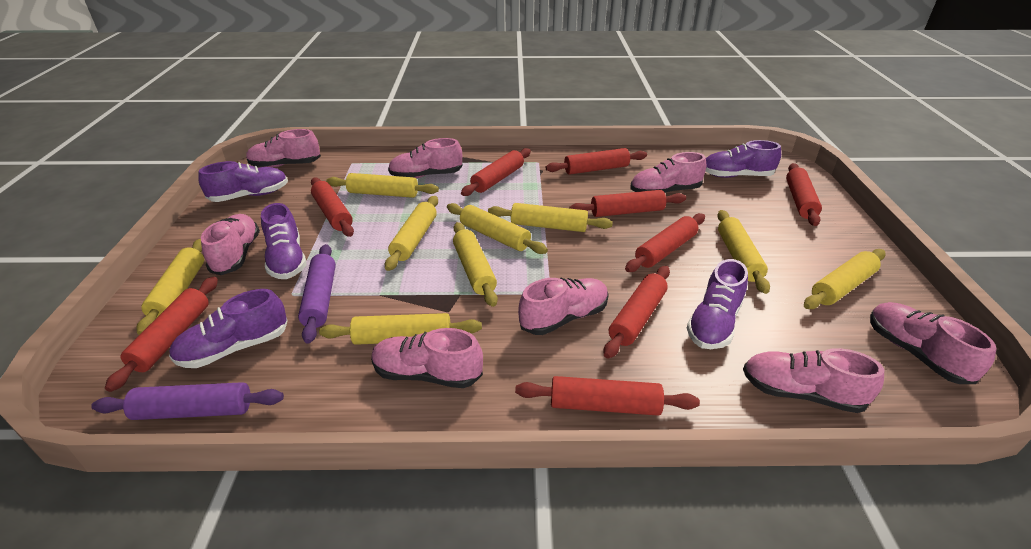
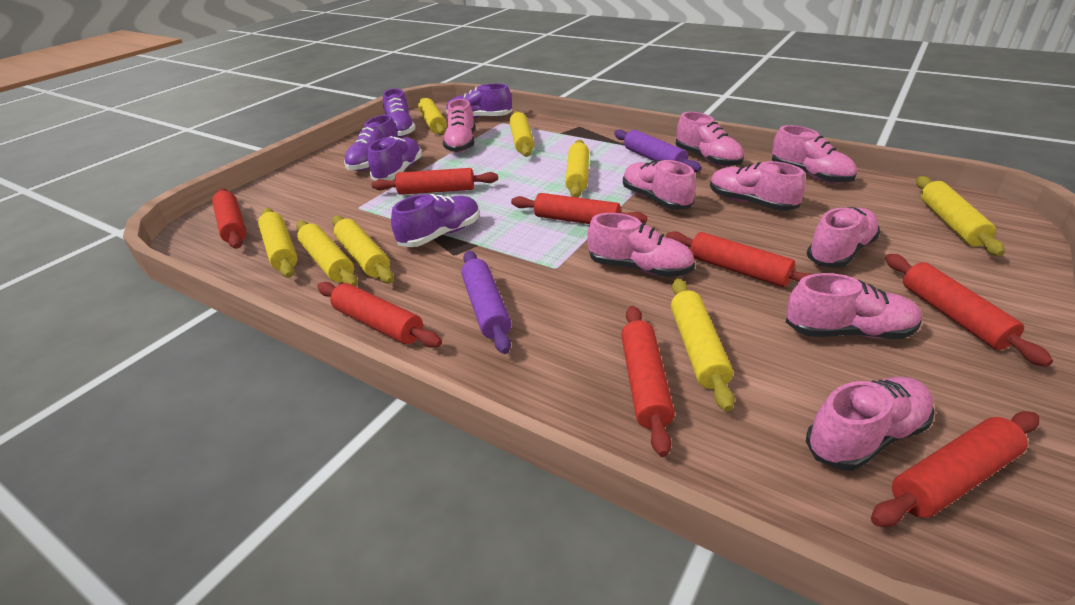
pink shoe: [201,214,260,275] [246,129,321,168] [371,328,483,388] [388,138,462,178] [518,277,609,335] [630,152,706,193] [743,348,884,413] [870,302,997,384] = 8 -> [443,99,475,153] [587,213,695,277] [623,160,696,210] [676,112,744,167] [710,161,806,211] [772,125,857,184] [786,273,922,339] [806,377,934,471] [807,207,880,268] = 9
red rolling pin: [105,277,218,392] [311,177,354,237] [461,148,531,196] [515,376,700,416] [546,148,647,175] [569,190,686,217] [604,266,670,359] [625,213,705,272] [786,163,822,226] = 9 -> [212,188,246,249] [317,282,442,348] [372,168,498,195] [511,193,647,224] [621,306,675,457] [666,231,812,287] [871,411,1039,527] [885,254,1053,367] = 8
yellow rolling pin: [137,239,204,335] [319,313,482,345] [326,173,439,198] [385,196,438,271] [447,203,548,254] [453,222,498,307] [488,203,613,232] [717,210,770,294] [804,249,886,309] = 9 -> [258,208,298,278] [296,220,358,287] [332,215,394,283] [418,98,447,135] [509,111,535,157] [565,140,589,198] [671,279,735,412] [916,176,1005,256] = 8

